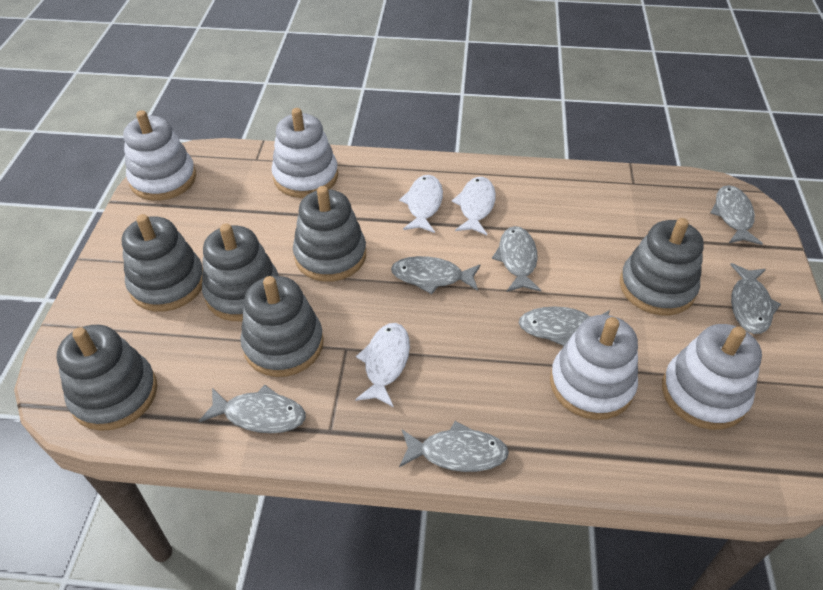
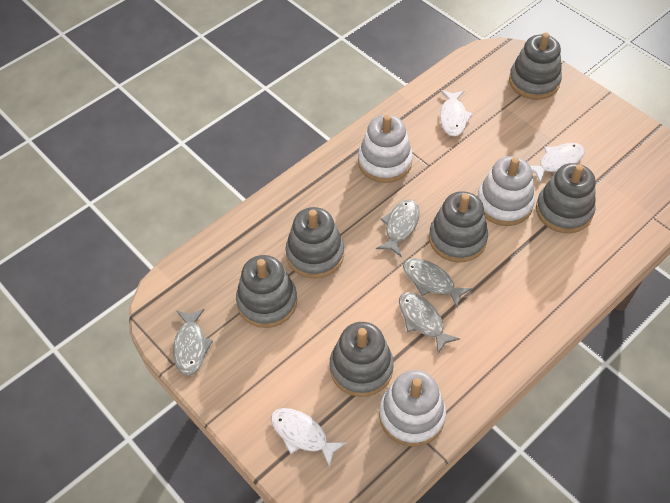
grey fish: [199,385,306,433] [391,256,481,294] [399,421,509,472] [492,226,541,292] [519,306,610,346] [710,185,763,245] [730,263,781,334] = 7 -> [173,309,213,376] [376,199,420,256] [399,292,460,354] [403,258,472,307] = 4
white stacking toy: [123,110,196,201] [271,108,338,198] [550,315,638,420] [662,324,762,430] = 4 -> [358,115,413,183] [379,370,446,447] [477,156,535,226] = 3

